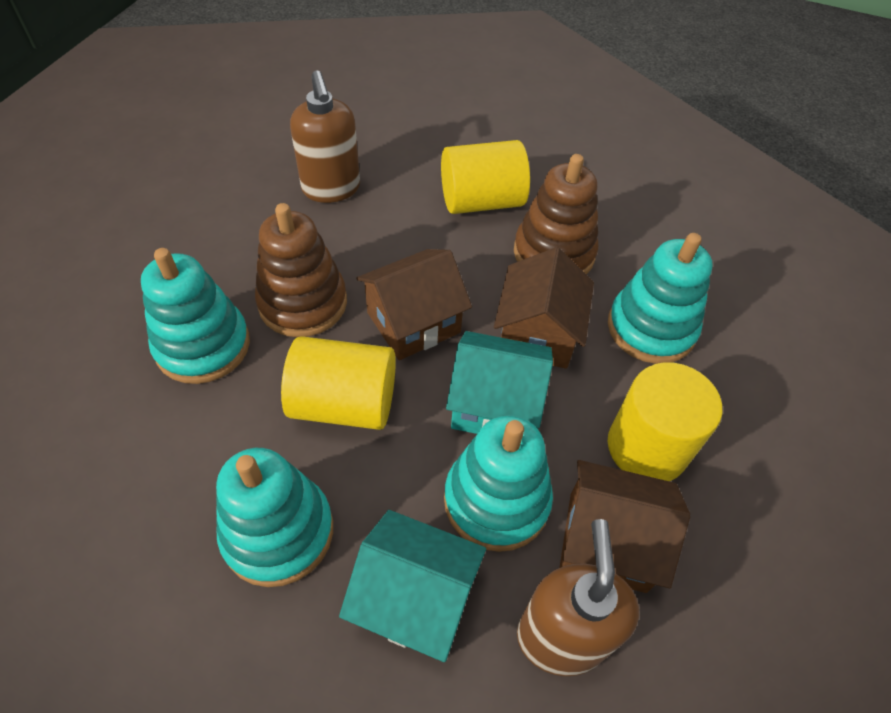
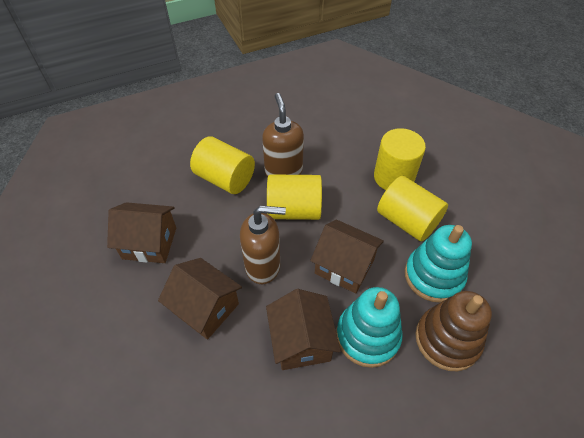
brown house: [356,249,472,360] [494,247,594,369] [560,460,690,593] = 3 -> [107,202,176,263] [158,258,242,340] [266,289,341,370] [310,219,384,294] = 4
brown stacking toy: [255,203,347,337] [514,154,599,274] = 2 -> [416,291,492,371] = 1
turquoise house: [339,510,486,662] [446,331,553,434] = 2 -> none = 0
turquoise stacking toy: [141,248,250,384] [216,448,333,587] [444,415,553,552] [608,233,713,364] = 4 -> [336,287,402,368] [405,225,472,303] = 2
yellow cylinder: [281,336,396,430] [441,140,530,214] [608,362,722,481] = 3 -> [190,137,255,194] [267,174,322,220] [374,128,426,190] [377,176,448,241] = 4

